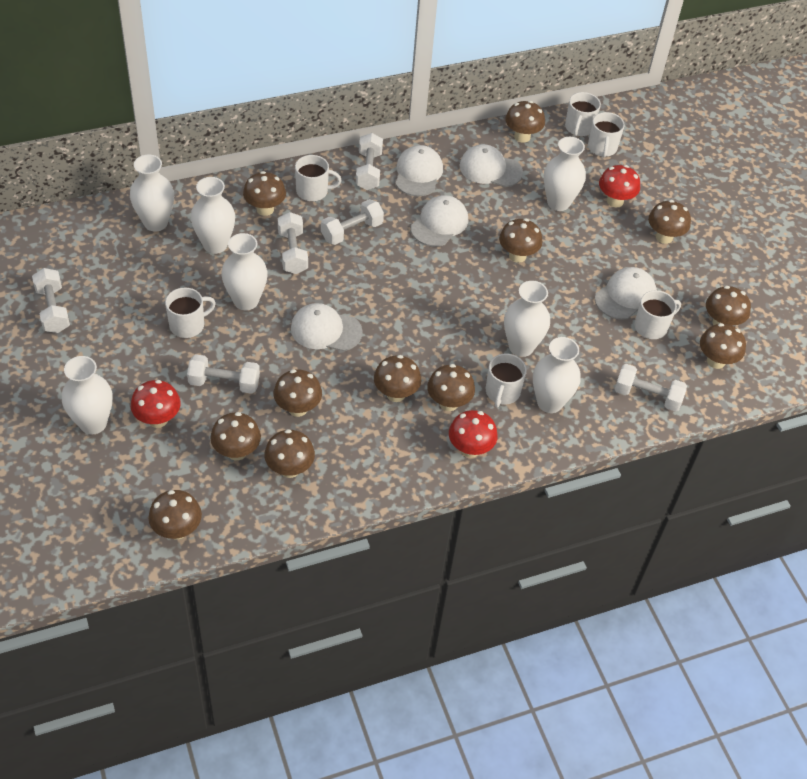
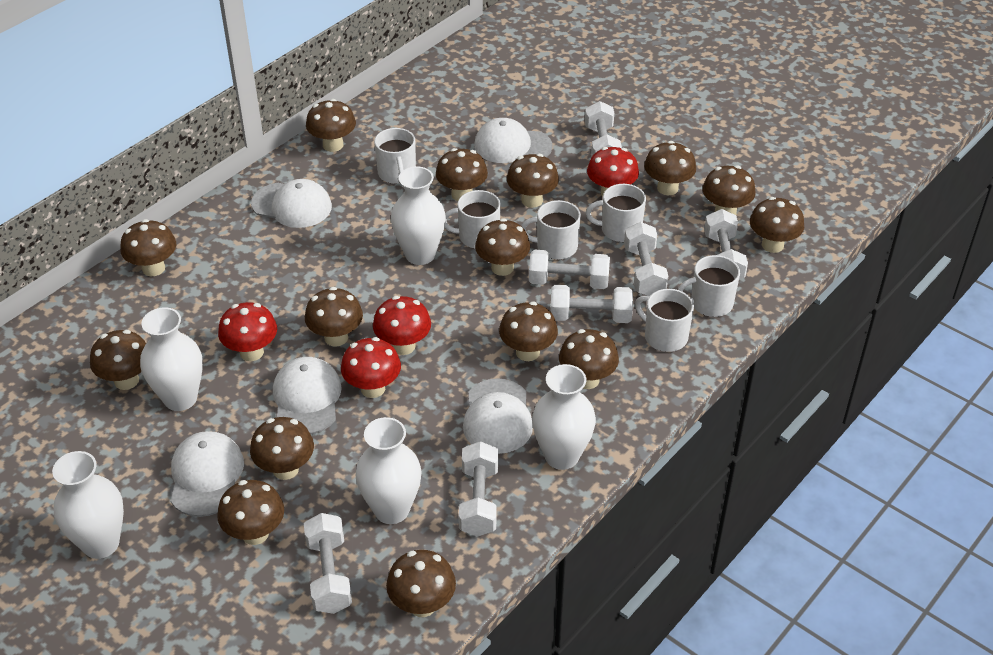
brown mushroom: [148,490,202,540] [210,412,261,461] [243,171,286,216] [264,429,315,478] [274,369,322,417] [374,355,421,402] [427,364,475,411] [499,218,542,263] [505,101,545,143] [648,200,691,244] [700,323,746,369] [706,286,751,325] = 12 -> [90,330,146,390] [120,219,176,276] [217,480,284,545] [250,417,314,480] [305,287,363,347] [306,99,356,152] [386,550,456,617] [436,148,488,201] [475,218,530,276] [499,302,558,361] [507,154,559,208] [559,329,619,389] [644,141,696,195] [702,165,756,215] [750,197,804,253] = 15
red mushroom: [131,380,181,428] [449,410,498,458] [599,165,640,207] = 3 -> [218,302,277,361] [341,337,401,398] [373,296,431,355] [587,147,639,197] = 4
white dumbbell: [32,268,70,333] [187,354,260,394] [278,212,308,274] [321,199,384,245] [356,133,383,190] [615,364,687,412] = 6 -> [304,513,352,614] [459,441,498,537] [529,250,610,289] [550,285,633,323] [585,101,622,157] [624,222,668,296] [704,209,748,280] = 7
white vase: [62,356,113,434] [130,155,174,232] [191,177,235,254] [221,233,268,310] [504,281,550,357] [533,337,581,413] [544,137,586,211] = 7 -> [52,451,124,559] [140,307,203,411] [355,417,422,524] [391,166,446,265] [532,364,596,470] = 5

